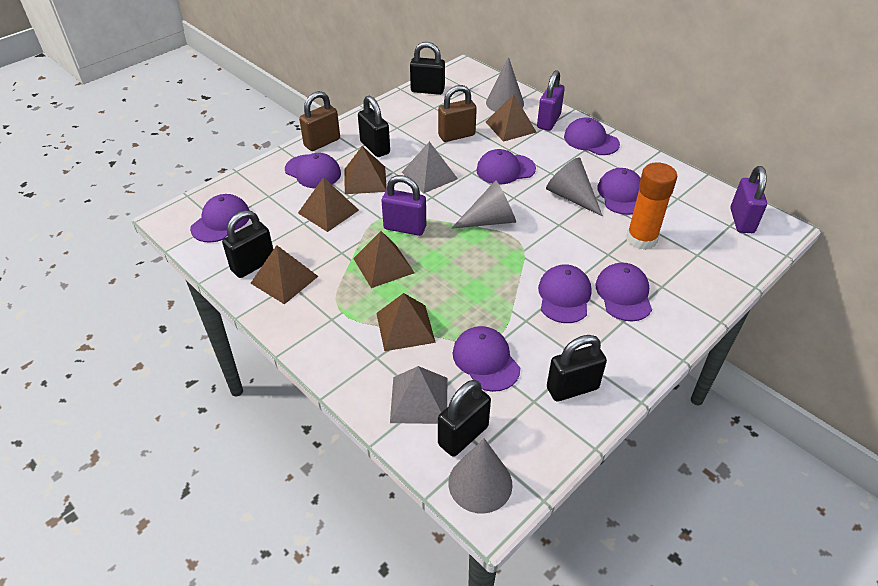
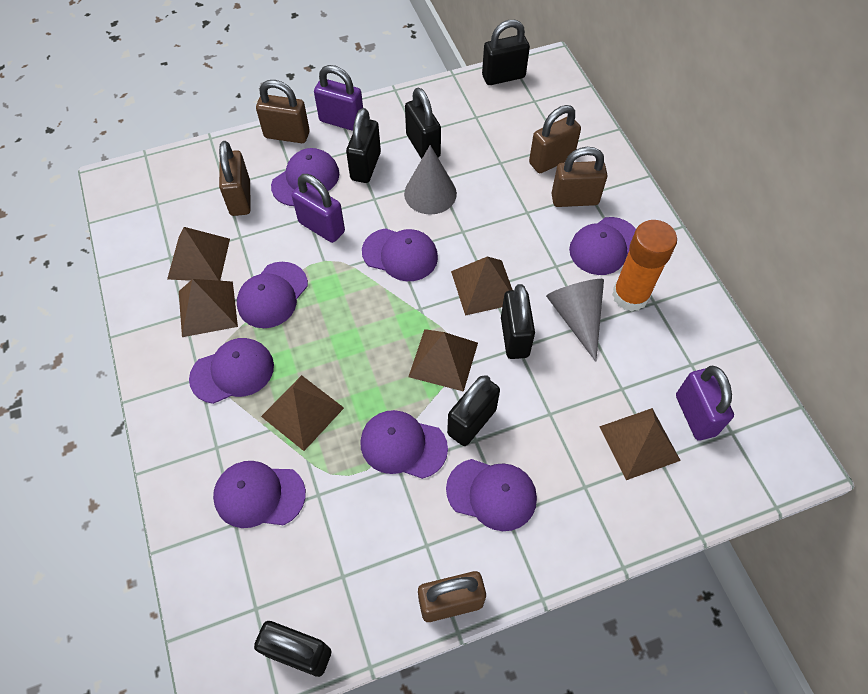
black padlock: [222,210,273,278] [358,95,390,157] [410,42,445,95] [438,380,491,457] [547,335,607,402] = 5 -> [254,621,331,677] [346,108,381,183] [405,88,441,159] [447,376,500,446] [482,20,530,85] [501,284,535,359] = 6
brown padlock: [299,91,340,151] [438,85,477,142] = 2 -> [219,141,250,216] [256,80,310,143] [418,571,486,622] [529,105,581,173] [552,147,607,207] = 5
grey cone: [448,438,512,513] [451,180,516,229] [486,57,524,112] [546,157,603,217] = 4 -> [404,145,457,215] [546,279,604,362] = 2
grey pyramid: [390,366,448,424] [402,141,458,193] = 2 -> none = 0

